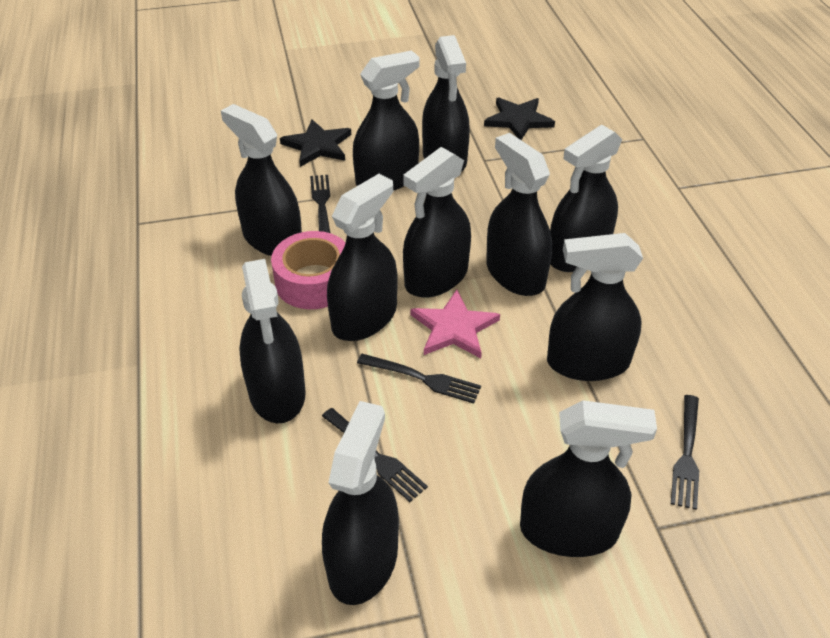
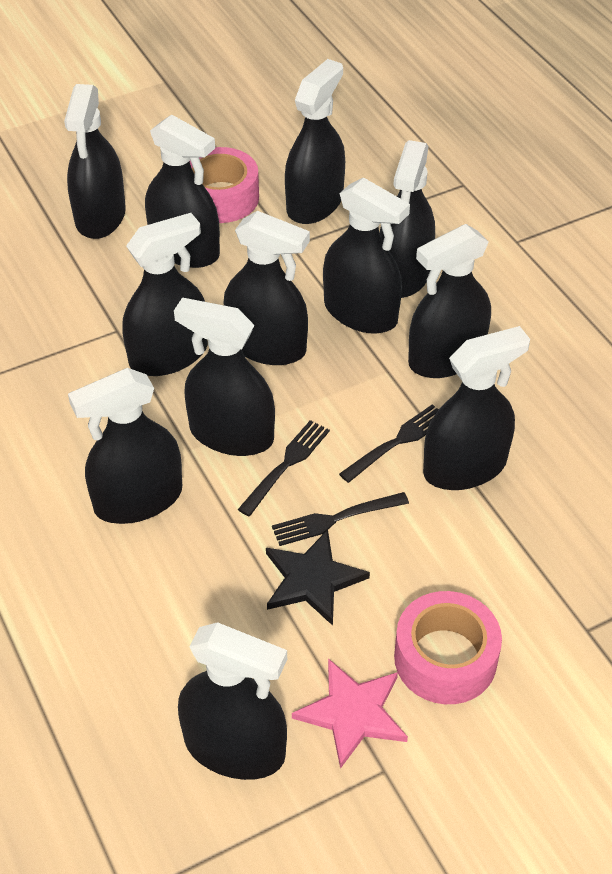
black fork: [310,175,330,233] [322,408,428,502] [357,354,481,404] [671,395,699,510] = 4 -> [238,420,330,516] [272,492,409,546] [339,404,439,483] = 3
black spray bottle: [221,104,302,256] [239,259,306,423] [322,401,399,605] [327,174,398,341] [353,50,420,191] [403,147,471,298] [422,35,470,172] [486,133,552,296] [520,400,657,557] [547,233,643,381] [550,125,622,272] = 11 -> [64,84,126,239] [68,368,182,524] [122,213,208,376] [145,115,220,268] [174,298,275,456] [178,622,287,780] [224,211,310,365] [285,59,345,224] [323,177,410,334] [380,140,435,298] [408,224,491,378] [423,326,530,490] = 12
black star: [280,119,351,167] [484,97,555,140] = 2 -> [266,530,370,626] = 1
pink tape: [271,231,346,309] = 1 -> [190,147,259,223] [394,591,502,704] = 2

